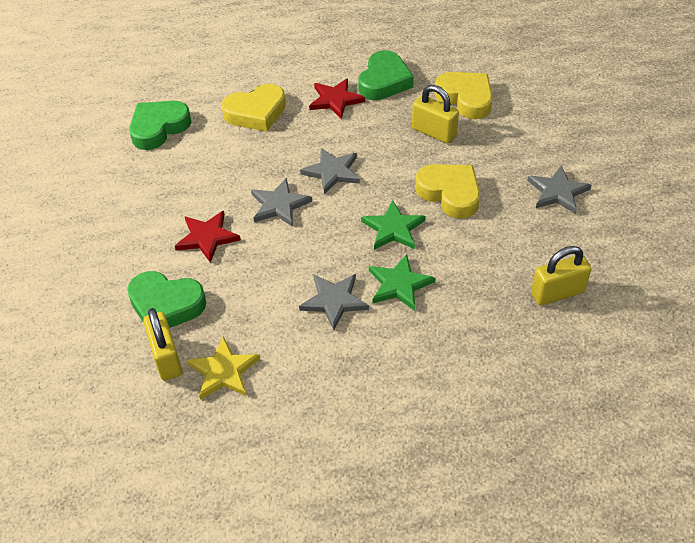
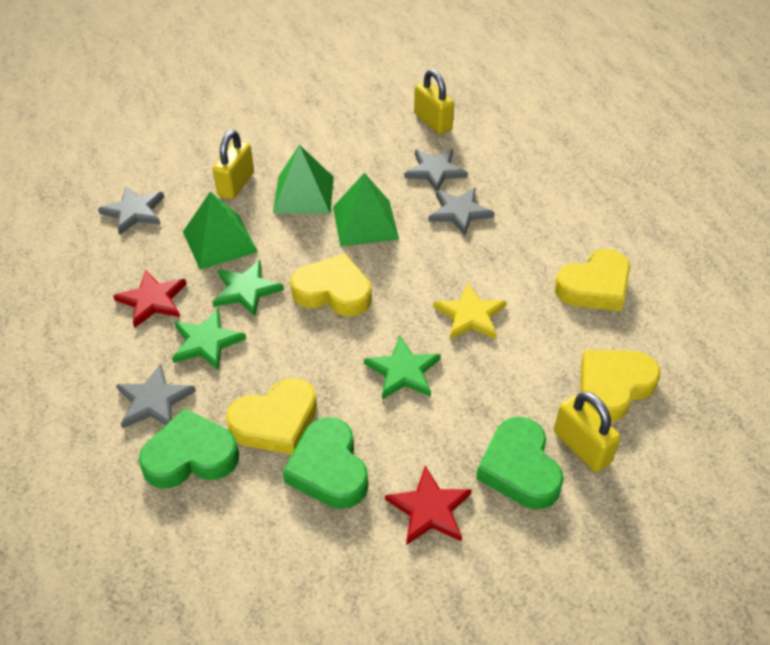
green pyramid: none = 0 -> [183,192,258,270] [273,145,334,214] [333,173,399,246] = 3
green star: [361,200,426,250] [369,254,435,311] = 2 -> [172,308,246,371] [212,260,284,317] [364,336,441,399] = 3
yellow heart: [221,84,286,131] [415,164,480,219] [434,72,492,119] = 3 -> [226,378,317,455] [290,253,372,316] [554,249,630,311] [580,350,661,422] = 4

